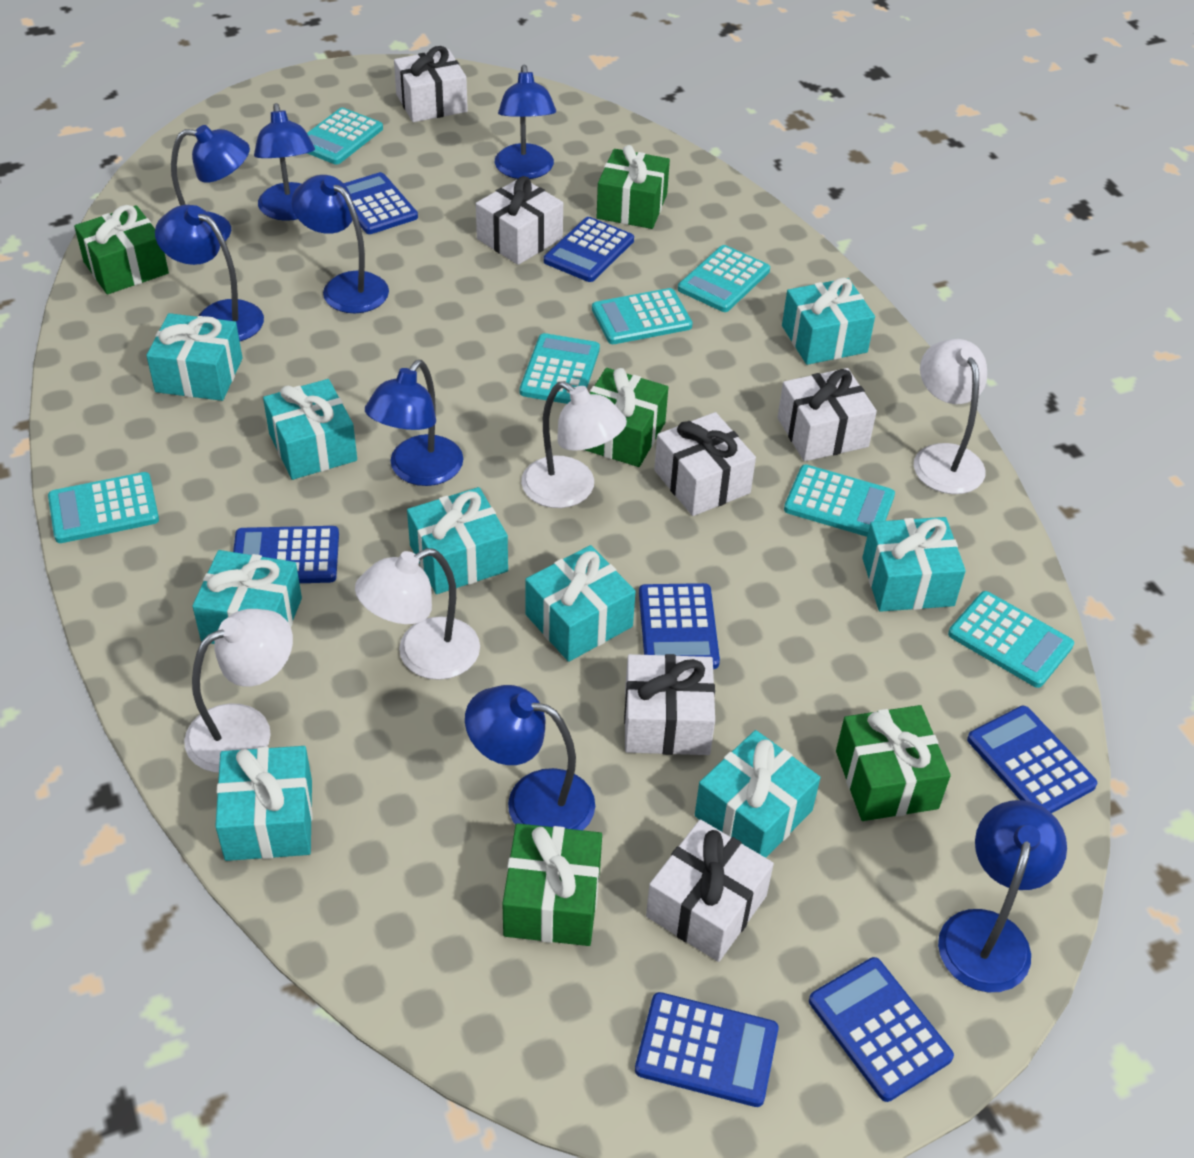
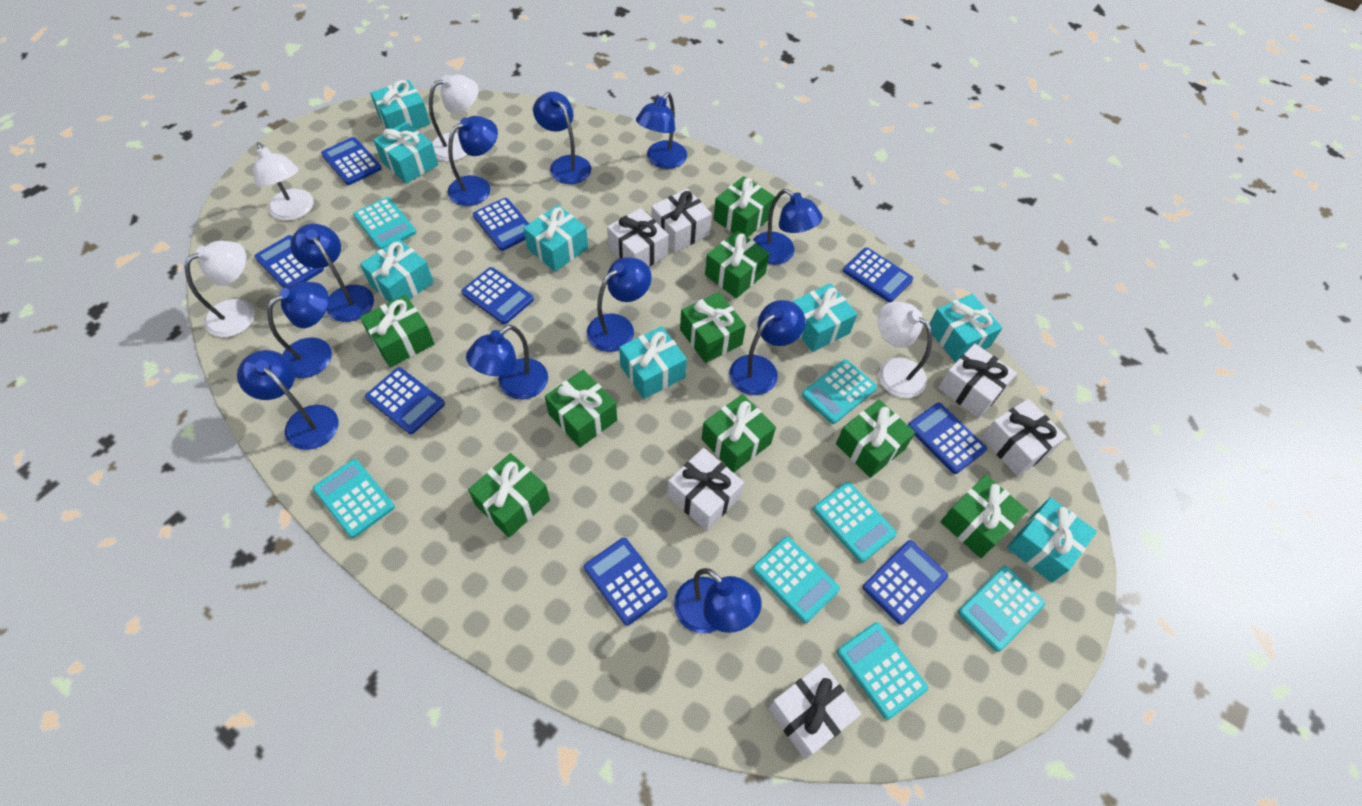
blue calculator: [233,526,339,583] [344,172,418,234] [544,217,634,282] [635,992,778,1107] [639,583,720,669] [809,957,954,1102] [967,706,1097,813] = 7 -> [254,235,324,288] [321,137,382,185] [365,367,445,434] [462,267,534,324] [473,198,529,251] [584,538,668,626] [843,247,913,302] [863,540,948,625] [908,403,987,474] = 9
blue lamp: [155,205,264,341] [171,125,250,241] [254,103,315,221] [292,175,389,313] [365,360,463,486] [465,685,595,830] [494,65,556,179] [938,800,1067,992] = 8 -> [237,350,338,450] [267,282,332,378] [290,224,374,322] [447,116,498,206] [466,325,548,400] [533,92,591,184] [587,257,651,352] [636,92,687,169] [674,568,762,634] [729,300,805,395] [753,189,823,265] = 11
green gift: [74,205,169,294] [502,823,602,946] [585,368,668,467] [597,145,670,229] [836,705,951,821] = 5 -> [360,295,435,368] [468,453,550,538] [545,369,617,448] [680,292,746,363] [702,394,776,473] [705,230,770,298] [713,176,775,237] [836,399,915,478] [941,475,1028,558] = 9
turquoise gift: [146,313,242,401] [192,550,302,644] [215,746,312,861] [263,379,357,480] [407,487,508,594] [525,545,636,662] [695,730,820,858] [782,278,875,365] [862,517,966,612] = 9 -> [360,238,434,302] [370,80,430,129] [373,121,439,184] [523,205,588,272] [619,326,687,399] [792,283,857,352] [930,294,1002,363] [1007,497,1097,583] = 8

